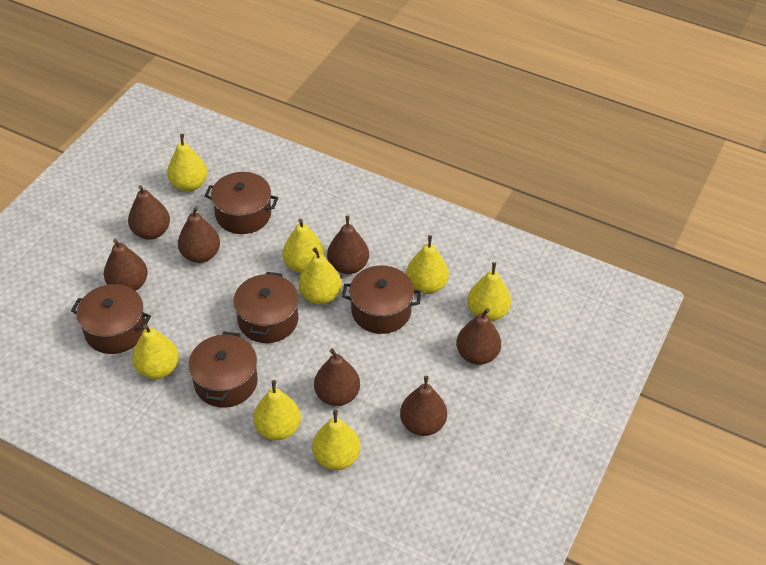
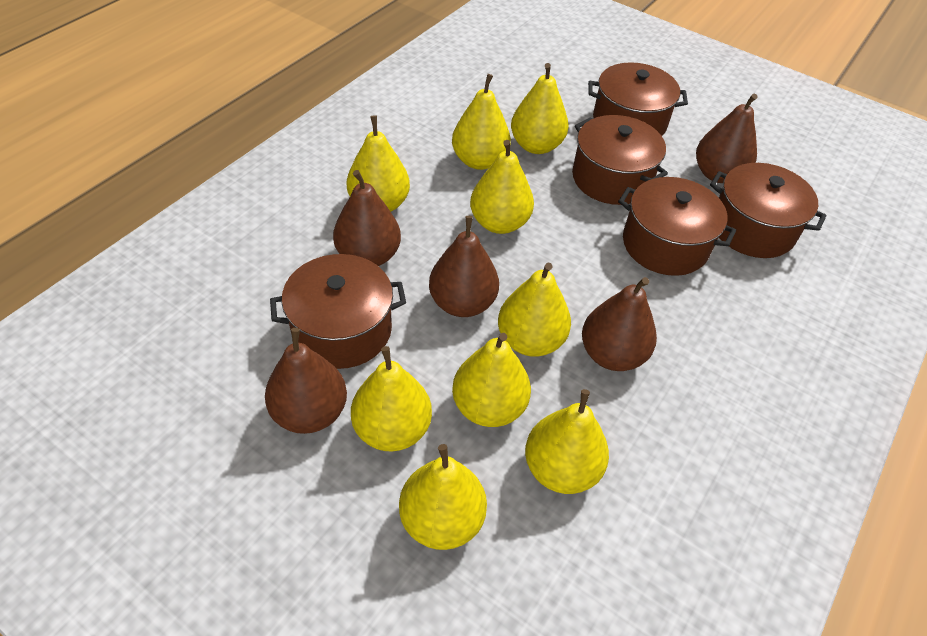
brown pear: [104,239,148,291] [128,185,170,240] [178,207,220,263] [314,348,360,406] [327,216,369,274] [400,376,447,436] [456,308,501,365] = 7 -> [265,328,347,434] [333,170,401,266] [429,216,499,317] [582,277,657,371] [696,94,757,183] = 5
yellow pear: [132,324,179,379] [167,134,207,191] [253,380,301,440] [283,219,325,273] [299,247,342,304] [312,410,361,470] [406,235,449,294] [467,262,511,321] = 8 -> [347,115,410,212] [351,346,432,452] [399,444,487,550] [452,74,511,170] [452,333,531,427] [470,140,534,234] [498,263,571,357] [511,63,568,154] [525,389,609,494] = 9

